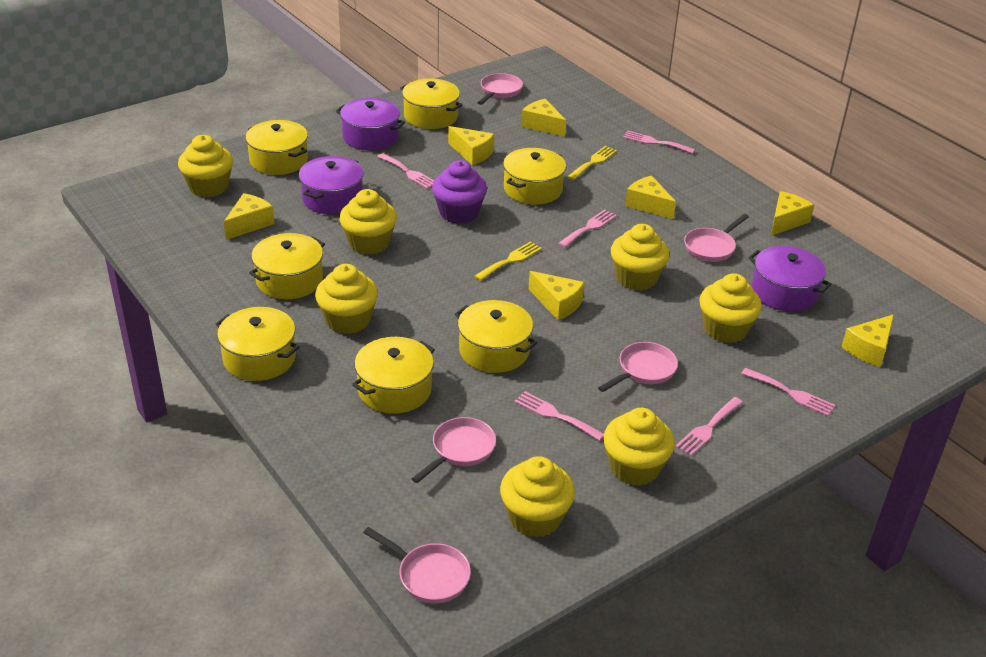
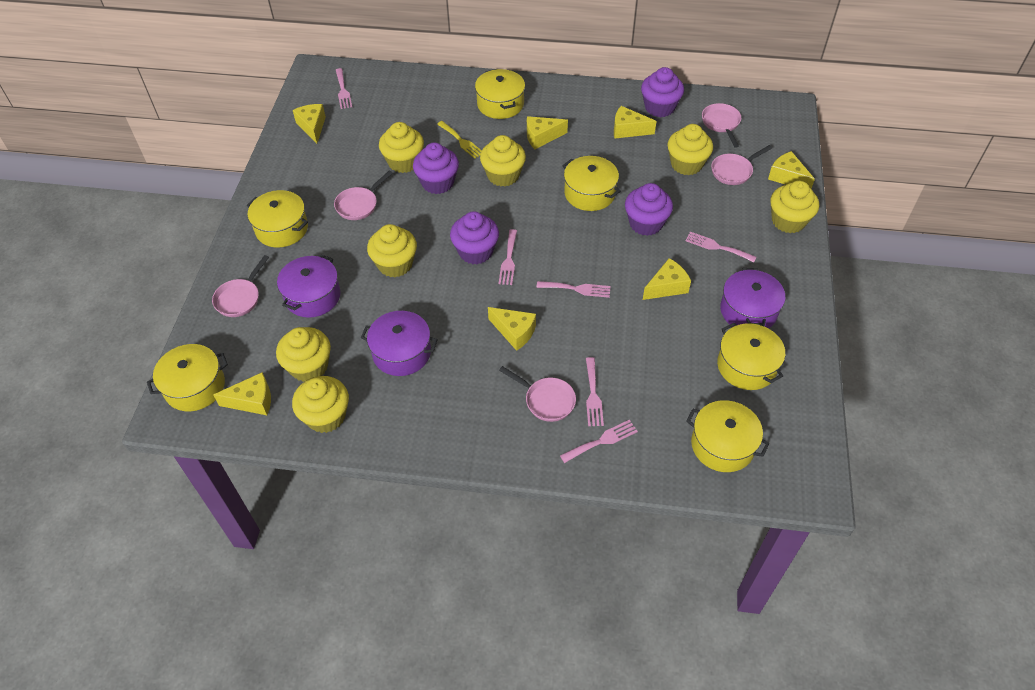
purple cupcake: [432,160,487,224] = 1 -> [413,142,459,194] [450,211,499,264] [625,183,673,236] [641,67,684,117] = 4
yellow fork: [474,241,542,281] [567,146,617,180] = 2 -> [437,121,482,159] = 1
yellow pot: [215,307,299,381] [245,120,308,175] [249,233,325,299] [352,337,435,414] [400,78,463,129] [455,300,537,373] [503,148,566,205] = 7 -> [147,344,228,411] [247,190,308,248] [475,69,525,119] [562,156,621,211] [686,400,769,472] [717,323,785,390] = 6

